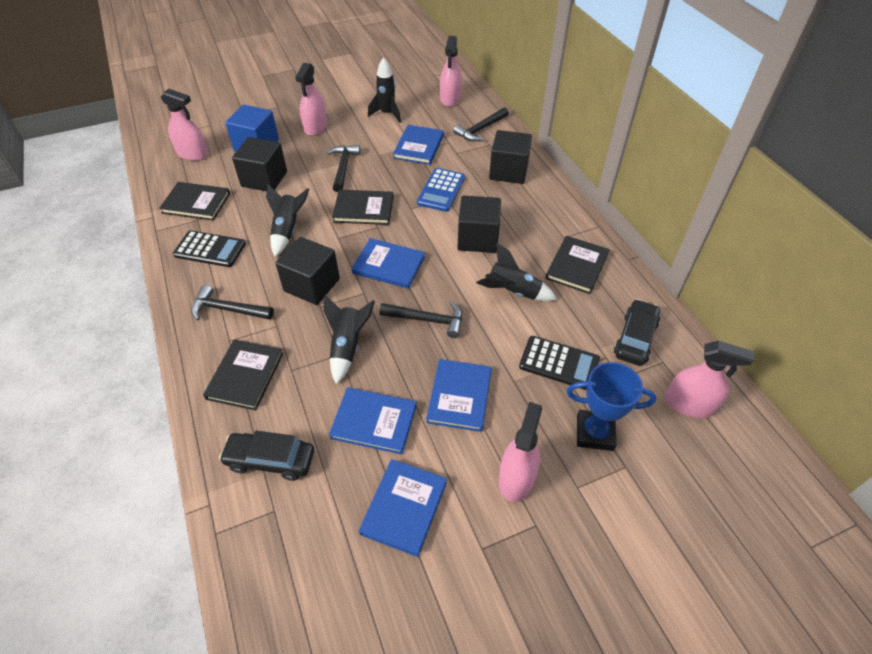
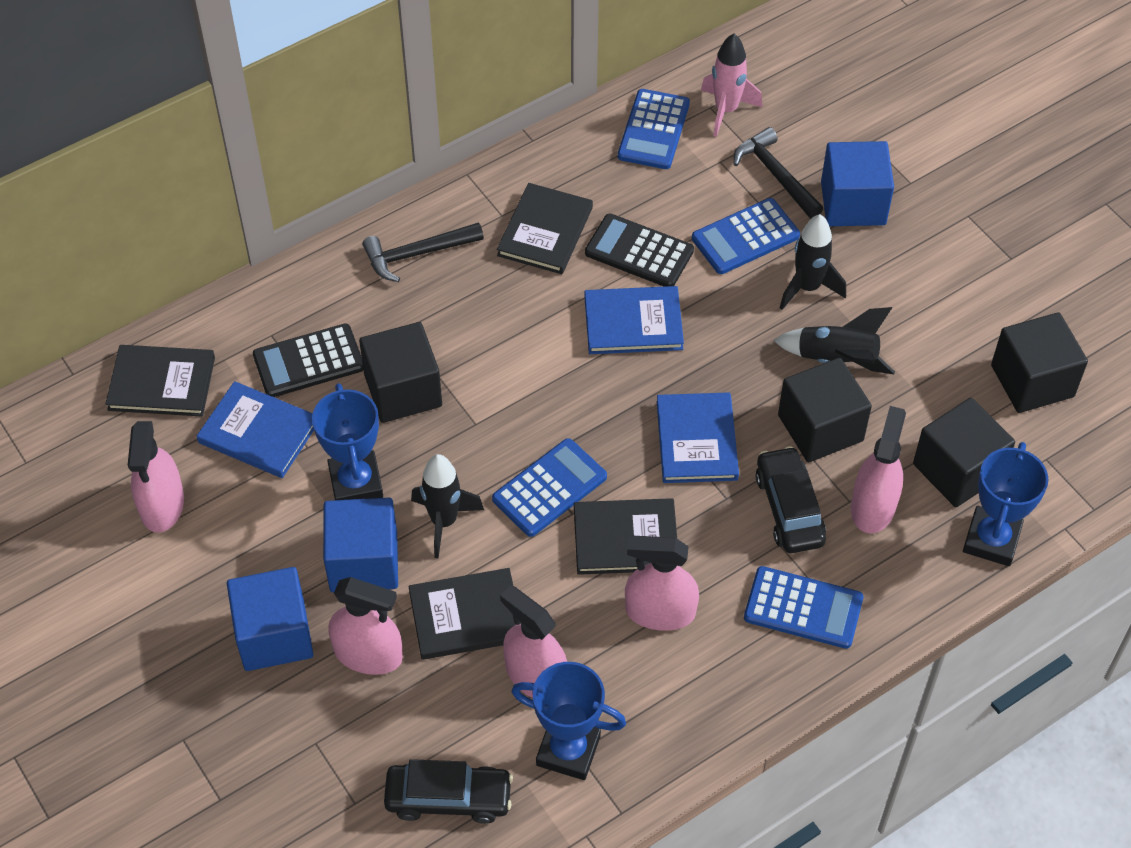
black hammer: [191,285,274,320] [327,145,361,192] [379,302,462,338] [453,107,509,142] = 4 -> [362,222,484,282] [733,127,823,219] = 2
black rocket: [266,184,309,257] [324,295,375,384] [368,57,401,123] [476,243,557,301] = 4 -> [411,454,484,558] [773,307,895,374] [780,214,846,310] = 3
blue book: [329,387,417,455] [351,238,425,289] [359,459,447,557] [393,125,444,165] [426,359,492,432] = 5 -> [197,381,314,478] [584,286,684,354] [657,392,739,483] = 3
blue calculator: [417,168,465,212] = 1 -> [492,438,607,537] [618,89,690,169] [692,198,800,274] [744,566,864,649] = 4
blue cube: [225,105,279,152] = 1 -> [227,567,313,671] [323,498,398,592] [821,141,894,226] = 3
blue trophy: [566,362,656,451] = 1 -> [312,383,383,500] [511,662,626,780] [963,442,1049,566] = 3
pink rocket: none = 0 -> [701,34,762,137] = 1

